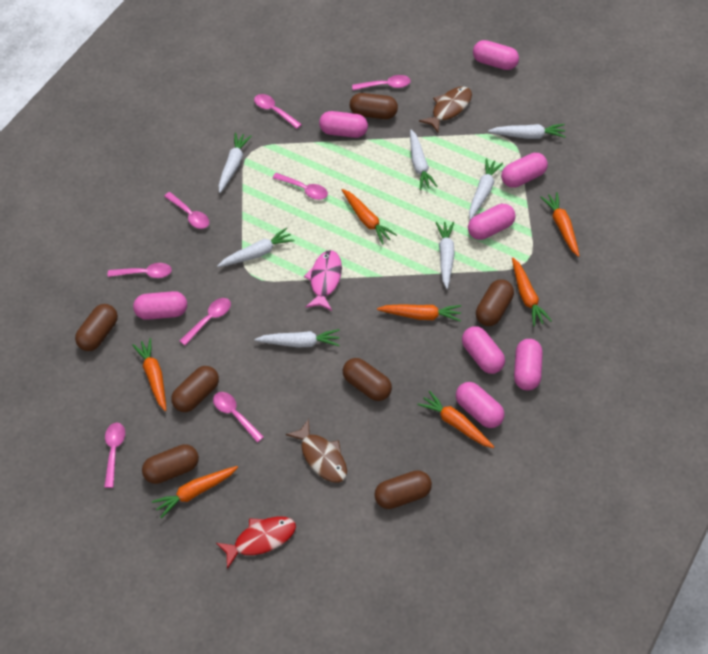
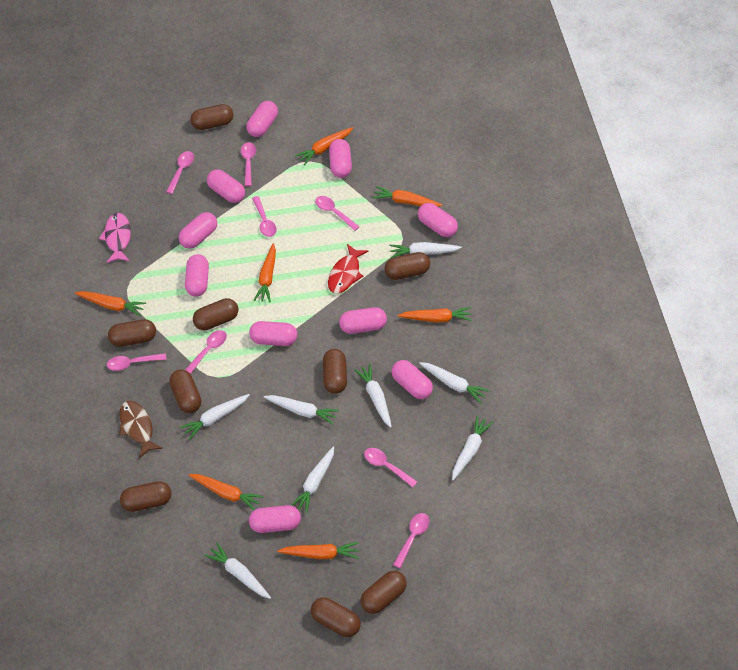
brown capsule: [75,304,118,351] [142,444,199,484] [171,366,219,412] [343,358,392,401] [350,93,398,119] [374,470,432,509] [476,279,514,326] = 7 -> [108,319,156,347] [120,481,171,512] [169,369,201,413] [190,104,233,130] [193,298,238,330] [311,597,361,637] [323,349,347,394] [360,571,407,614] [385,252,430,280] = 9
brown fish: [286,419,347,483] [419,86,472,132] = 2 -> [119,401,163,459] = 1
pink capsule: [133,291,187,320] [319,111,368,138] [456,382,504,428] [462,326,505,374] [468,204,516,240] [473,40,519,70] [501,153,548,188] [514,339,543,390] = 8 -> [179,212,217,249] [185,254,209,297] [207,169,245,203] [246,101,278,137] [249,321,297,346] [249,505,301,533] [329,139,352,178] [339,307,387,334] [392,360,433,399] [418,203,458,237] = 10
white carrot: [217,228,295,267] [218,132,252,193] [255,329,340,348] [410,130,438,190] [435,222,455,289] [469,158,503,220] [488,124,566,139] = 7 -> [180,394,249,440] [204,543,271,599] [264,395,339,425] [291,446,334,513] [354,364,392,428] [389,242,462,258] [419,362,489,403] [452,416,493,481] = 8

